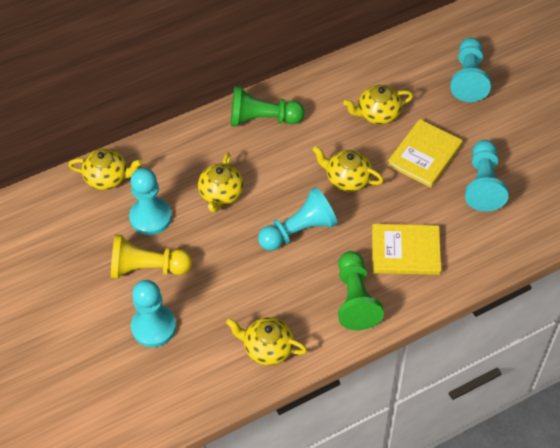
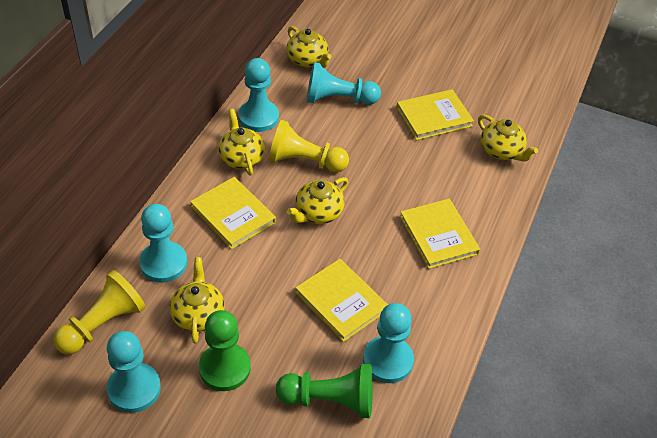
yellow book: [372,224,441,275] [387,119,463,188] = 2 -> [190,177,276,250] [295,259,388,342] [396,89,474,140] [400,199,480,269] = 4
yellow pawn: [111,234,192,279] = 1 -> [53,270,146,355] [269,120,349,172] = 2

